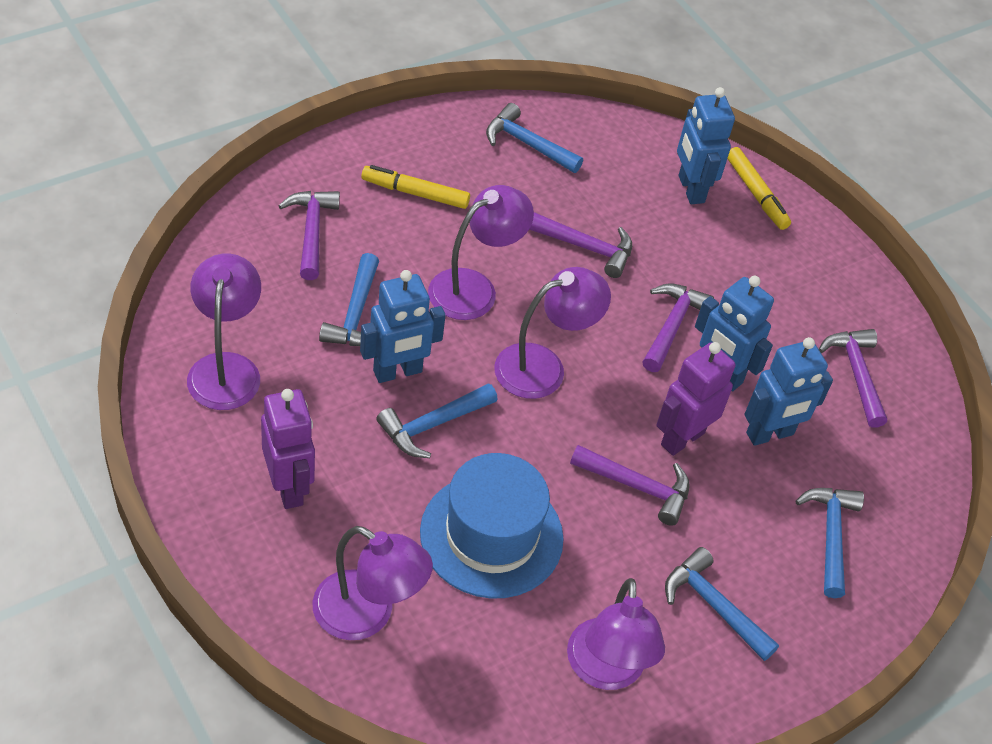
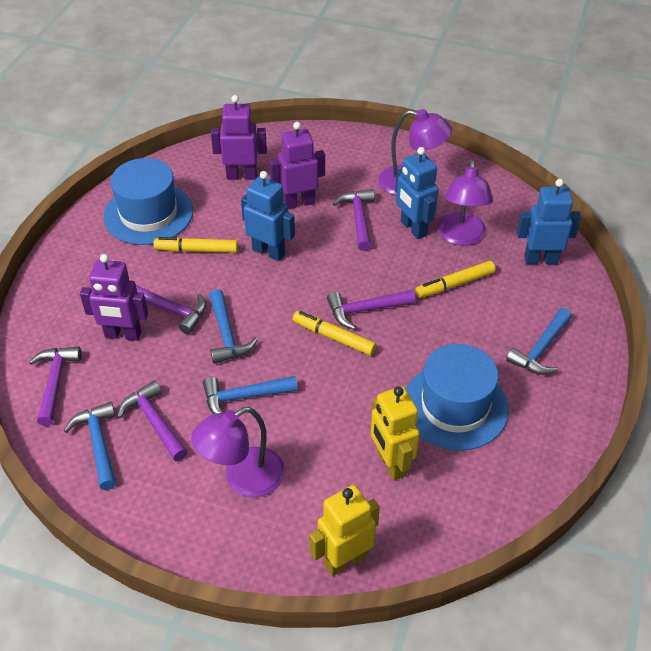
blue hammer: [319,253,379,346] [376,383,498,458] [486,103,583,173] [665,547,779,661] [796,488,864,598] = 5 -> [64,402,116,490] [203,376,298,414] [209,289,258,364] [506,308,572,375] = 4
blue hat: [420,453,564,599] = 1 -> [103,158,193,245] [406,344,509,451] = 2
blue robot: [360,270,446,383] [677,87,735,204] [695,276,774,391] [744,337,833,446] = 4 -> [241,171,295,261] [395,147,439,239] [517,179,581,264] = 3
purple lamp: [187,254,261,410] [312,526,433,640] [428,185,534,320] [494,267,611,399] [567,578,665,690] = 5 -> [191,407,285,497] [378,109,452,195] [438,159,493,246] = 3
purple robot: [261,389,315,509] [656,342,736,456] = 2 -> [80,254,148,341] [211,95,267,180] [269,122,325,209] = 3
yellow marker: [361,165,470,209] [727,147,791,230] = 2 -> [153,237,238,253] [293,311,377,356] [416,261,495,298] = 3
yellow robot: none = 0 -> [309,485,380,576] [371,386,420,481] = 2

